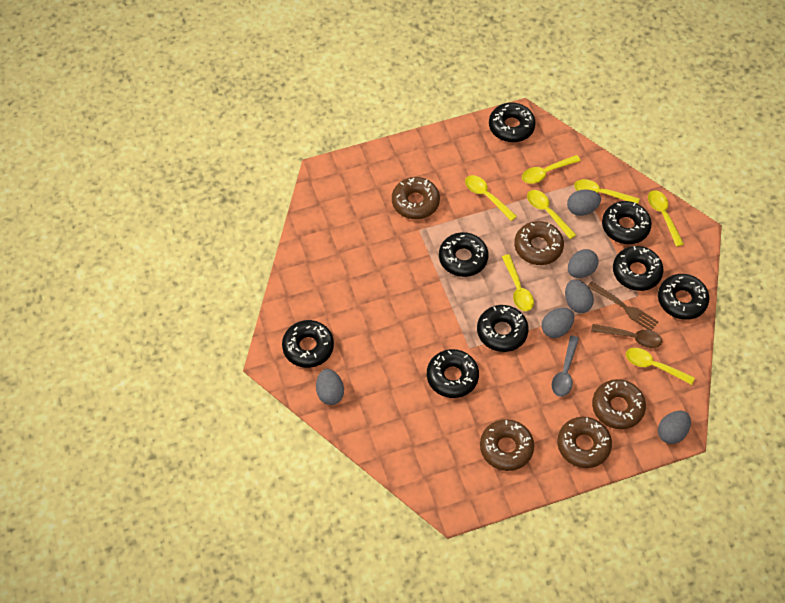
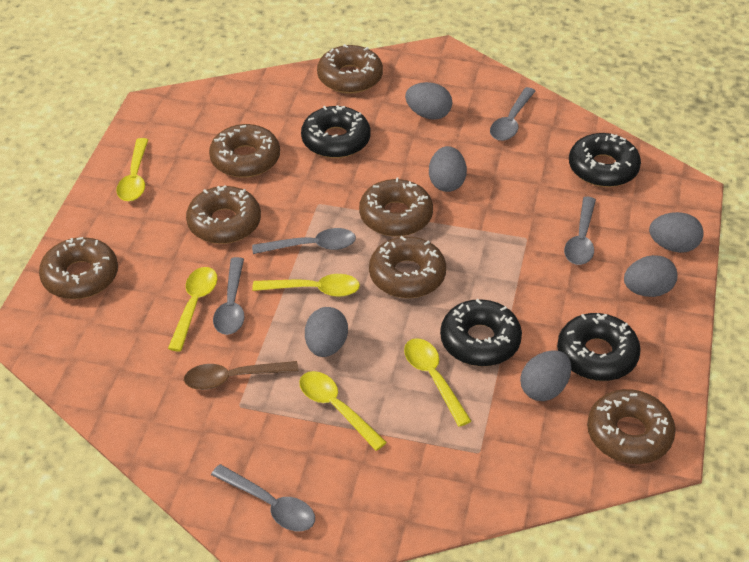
black donut: [282,320,334,368] [427,349,479,398] [439,232,488,277] [477,305,529,352] [489,103,536,142] [602,201,652,244] [613,246,663,291] [658,274,709,320] = 8 -> [301,105,370,158] [440,299,522,366] [557,313,641,381] [569,133,641,187] = 4
brown donut: [392,177,440,219] [480,419,534,471] [514,221,564,265] [557,417,612,468] [592,379,646,429] = 5 -> [39,237,118,299] [186,185,261,244] [209,124,280,178] [317,44,383,94] [359,177,433,236] [369,236,446,298] [587,389,676,464] = 7
brown fork: [588,281,658,331] = 1 -> none = 0
grey spoon: [551,335,579,397] = 1 -> [211,464,315,531] [213,257,244,335] [252,228,356,254] [490,87,535,141] [564,197,596,265] = 5
yellow spoon: [465,175,517,221] [502,254,534,311] [522,155,581,184] [527,190,576,239] [574,179,639,204] [626,348,695,385] [648,190,684,247] = 7 -> [116,138,148,201] [168,267,217,352] [252,274,360,297] [299,371,387,451] [404,338,471,427] = 5

